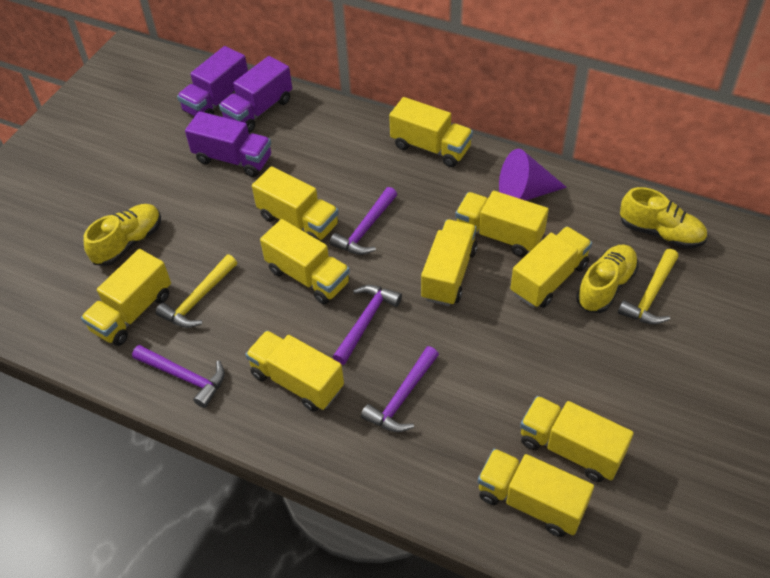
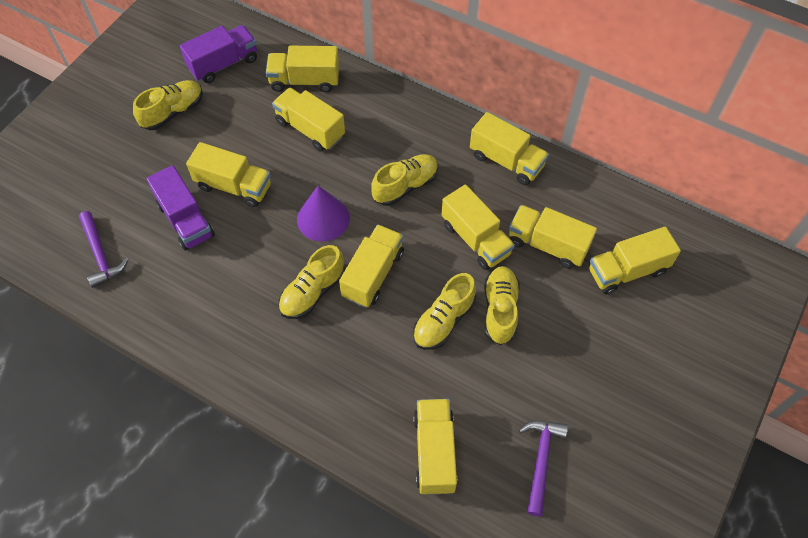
purple hammer: [132,345,225,408] [330,187,397,255] [333,285,402,365] [361,346,439,432] = 4 -> [79,211,128,288] [519,420,568,516] = 2
purple truck: [177,46,248,116] [185,111,271,177] [219,56,292,133] = 3 -> [147,165,215,250] [180,25,257,83] = 2
yellow hammer: [156,255,237,328] [618,249,679,325] = 2 -> none = 0
yellow shoe: [84,204,161,266] [576,244,638,313] [620,187,707,249] = 3 -> [133,80,203,130] [279,245,345,319] [371,154,438,206] [413,273,476,350] [484,266,520,345] = 5
yellow truck: [81,249,171,346] [245,330,344,412] [252,166,339,241] [260,219,350,305] [389,97,473,167] [421,220,478,306] [455,191,549,257] [478,449,594,537] [510,226,592,308] [520,396,634,482] = 10 -> [186,142,271,207] [266,46,339,92] [272,87,345,151] [339,224,404,307] [413,399,458,495] [441,184,515,270] [470,112,549,185] [509,205,597,269] [589,227,681,295] = 9

